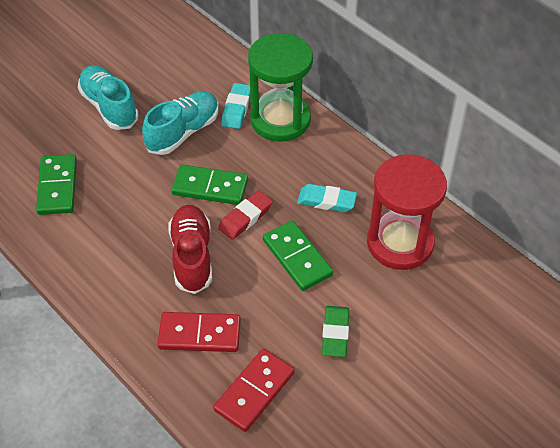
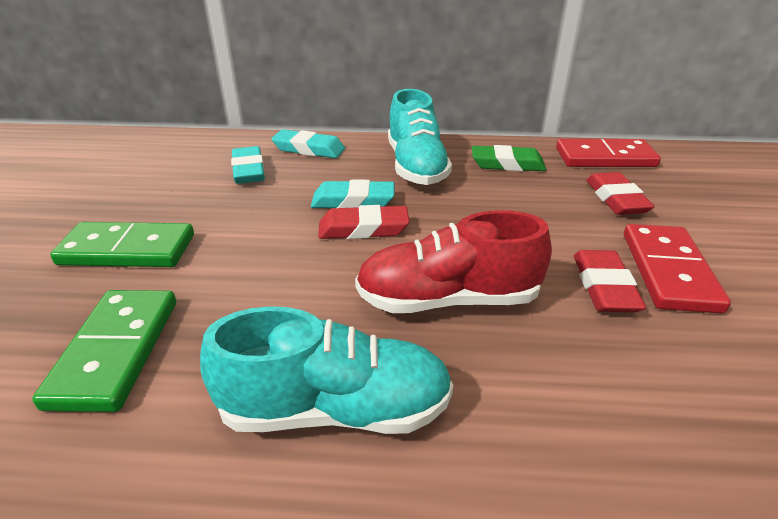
green domino: [36,154,77,215] [171,164,248,205] [263,221,333,291] = 3 -> [32,290,176,412] [50,222,194,267] = 2
green hourglass: [248,33,313,141] = 1 -> none = 0
red eraser: [218,191,273,240] = 1 -> [318,205,410,239] [574,250,646,312] [586,172,655,215] = 3
red hourglass: [367,154,447,270] = 1 -> none = 0
turquoise eraser: [221,83,250,129] [297,184,357,212] = 2 -> [231,146,265,184] [271,130,345,158] [311,180,394,208] = 3

